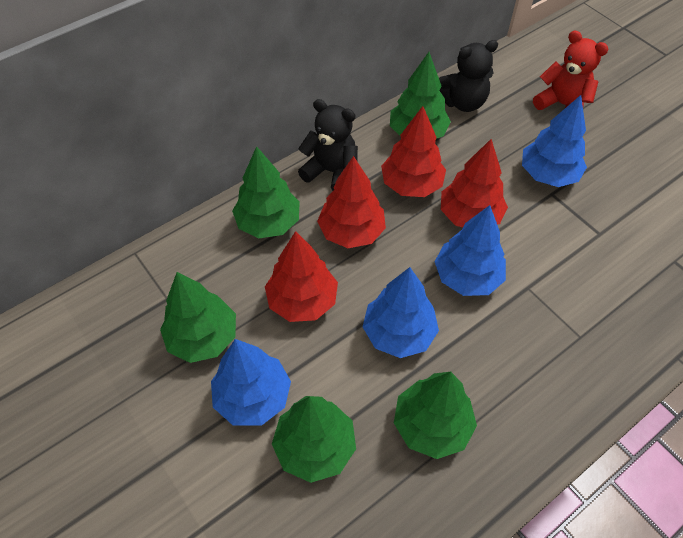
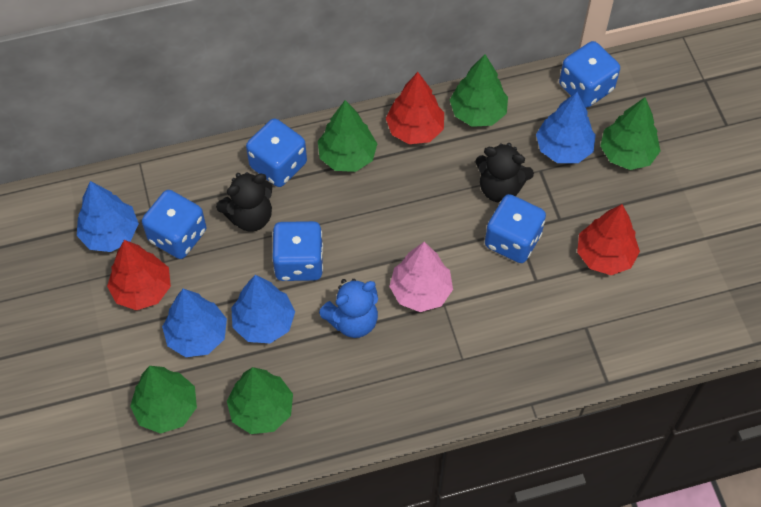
blue dice: none = 0 -> [142,190,206,259] [246,119,307,187] [272,221,323,281] [485,194,546,263] [559,41,620,108] = 5
blue teddy bear: none = 0 -> [319,279,378,338] = 1
pink tree: none = 0 -> [389,242,453,312] = 1
red teddy bear: [533,31,609,110] = 1 -> none = 0
red tree: [265,231,338,322] [317,156,386,248] [381,106,446,197] [441,139,508,227] = 4 -> [107,240,171,310] [386,72,444,144] [577,204,640,275] = 3

